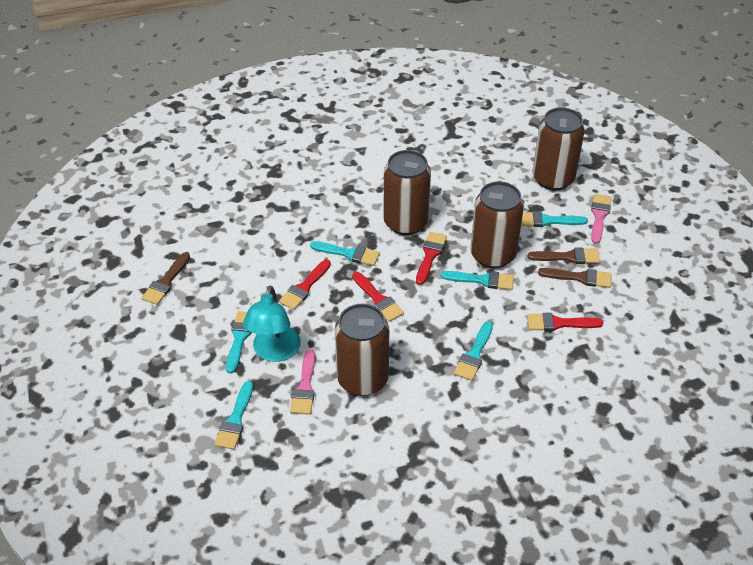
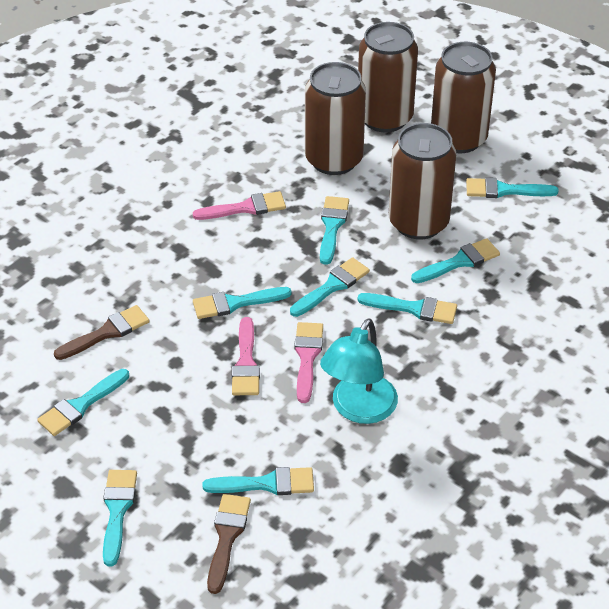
brown brush: [141,252,190,305] [528,247,600,264] [538,268,612,288] = 3 -> [54,305,150,360] [207,494,251,594] = 2
pink brush: [290,349,315,415] [591,194,611,244] = 2 -> [193,191,286,220] [232,317,260,395] [294,322,323,403] = 3
red brush: [279,260,331,310] [352,272,404,322] [416,232,447,285] [527,313,603,331] = 4 -> none = 0
turquoise brush: [214,381,253,450] [226,311,252,373] [310,241,380,266] [441,271,514,290] [454,321,493,381] [521,211,588,227] = 6 -> [37,369,129,436] [103,470,137,566] [193,287,292,319] [203,467,314,495] [290,257,370,317] [320,196,349,265] [358,293,457,324] [411,238,500,283] [466,177,559,198] = 9

